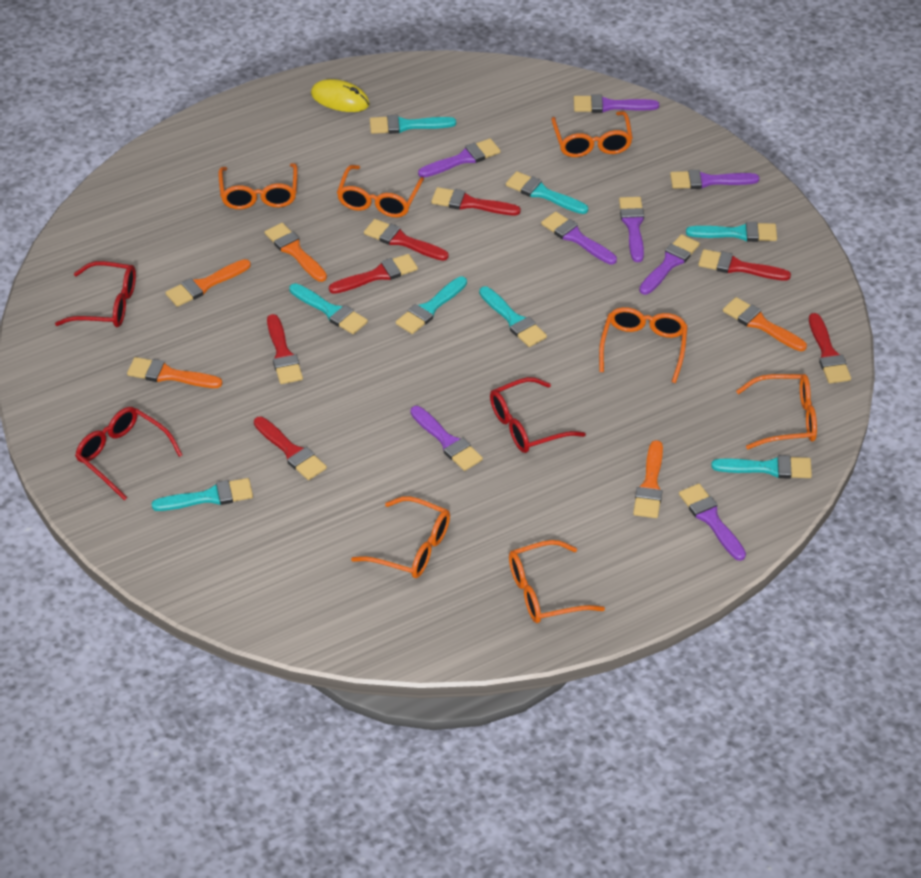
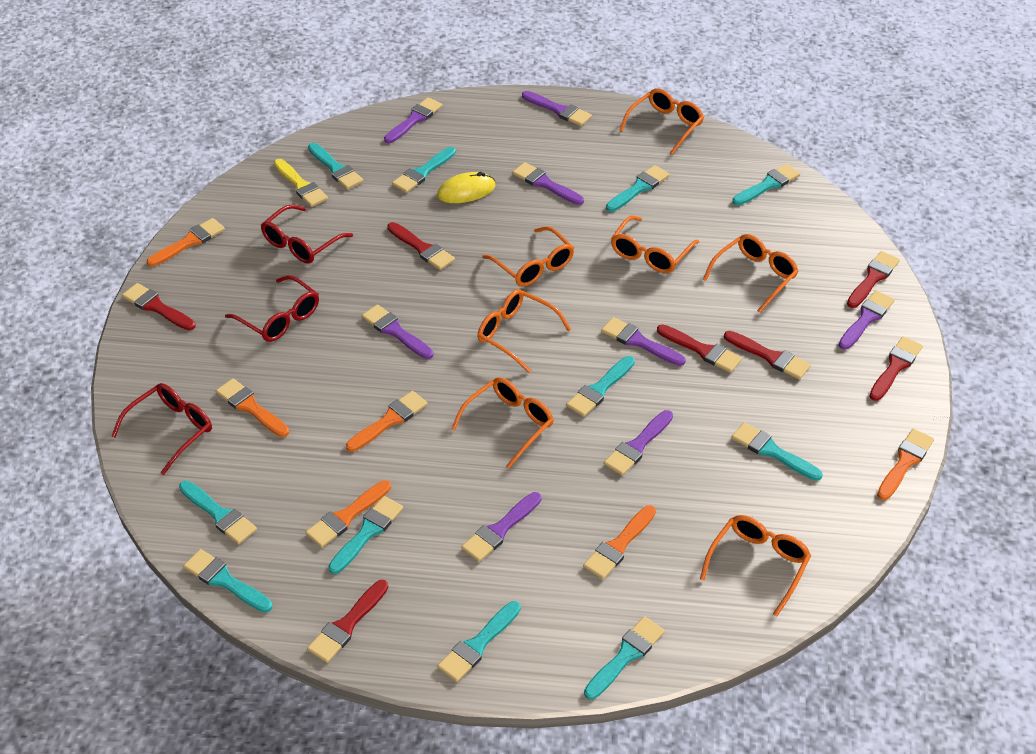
orange brush: [127,357,222,388] [165,259,251,307] [265,223,327,282] [633,440,663,518] [723,297,807,351] = 5 -> [147,218,225,267] [216,379,289,437] [306,480,391,548] [346,391,427,452] [583,505,656,579] [877,429,934,500] = 6
turquoise brush: [151,478,253,511] [289,283,368,334] [370,115,456,134] [396,277,467,334] [479,286,547,347] [506,171,588,214] [686,222,777,242] [711,455,812,479] = 8 -> [179,481,257,544] [183,549,272,612] [308,143,363,190] [328,496,403,574] [392,147,456,193] [437,601,521,682] [566,356,635,417] [584,616,665,700] [606,165,669,212] [731,422,823,481] [732,164,800,205] = 11
yellow brush: none = 0 -> [274,159,328,207] = 1

